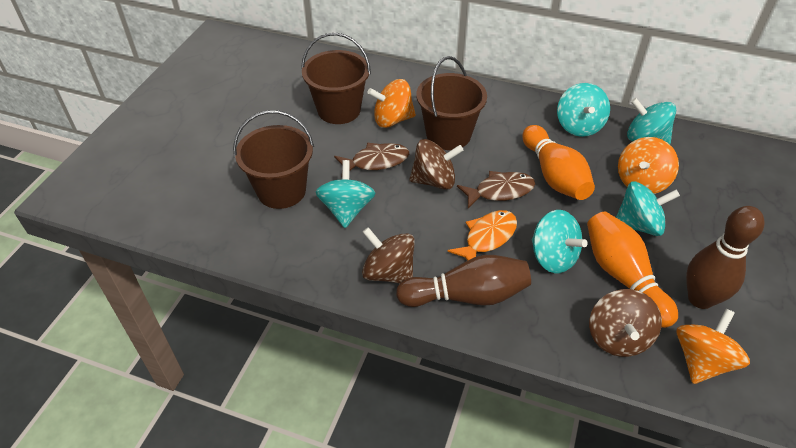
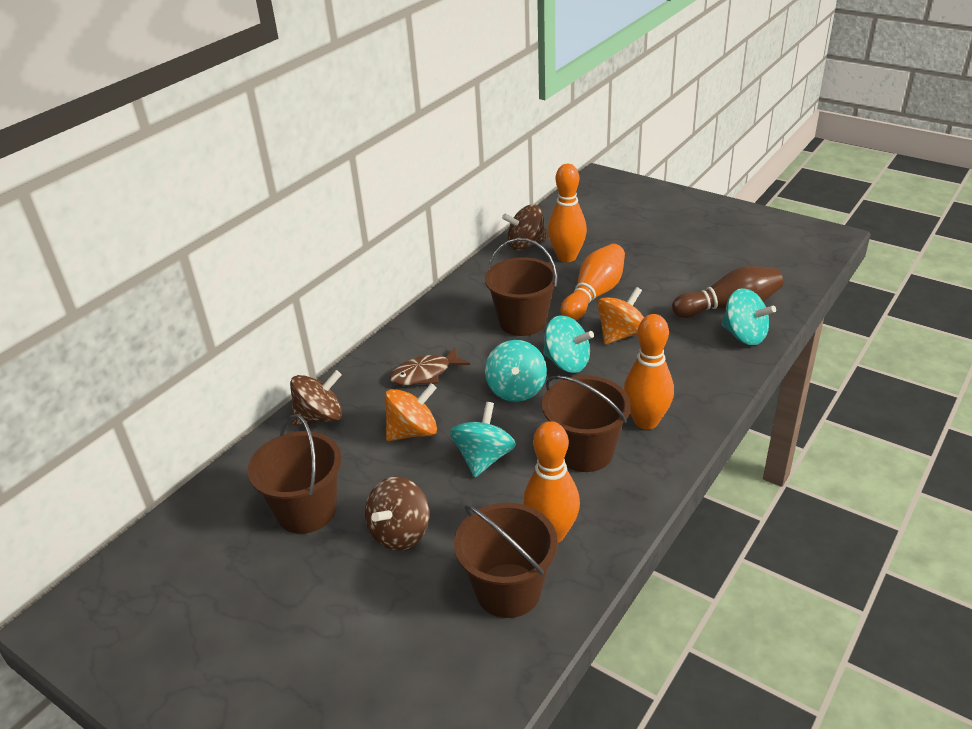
brown bowling pin: [396,255,531,307] [686,206,765,309] = 2 -> [672,266,783,318] = 1
brown bucket: [233,110,314,209] [301,33,371,124] [416,56,487,150] = 3 -> [248,414,342,534] [454,503,558,618] [485,238,558,336] [542,375,631,472] = 4
brown fish: [334,143,409,178] [457,171,535,208] = 2 -> [389,347,470,386] = 1
orange bowling pin: [522,125,595,200] [587,211,678,328] = 2 -> [523,421,580,543] [548,164,587,262] [561,244,625,320] [624,314,674,430] = 4
orange fish: [448,210,517,261] = 1 -> none = 0
orange spinning top: [368,79,416,128] [618,137,679,194] [676,309,750,384] = 3 -> [385,383,437,441] [597,287,644,344] = 2
turquoise spinning top: [316,160,375,228] [532,210,587,273] [557,83,610,137] [616,181,680,236] [627,98,676,144] = 5 -> [450,402,516,477] [485,340,547,402] [543,315,594,373] [721,288,776,345] = 4

